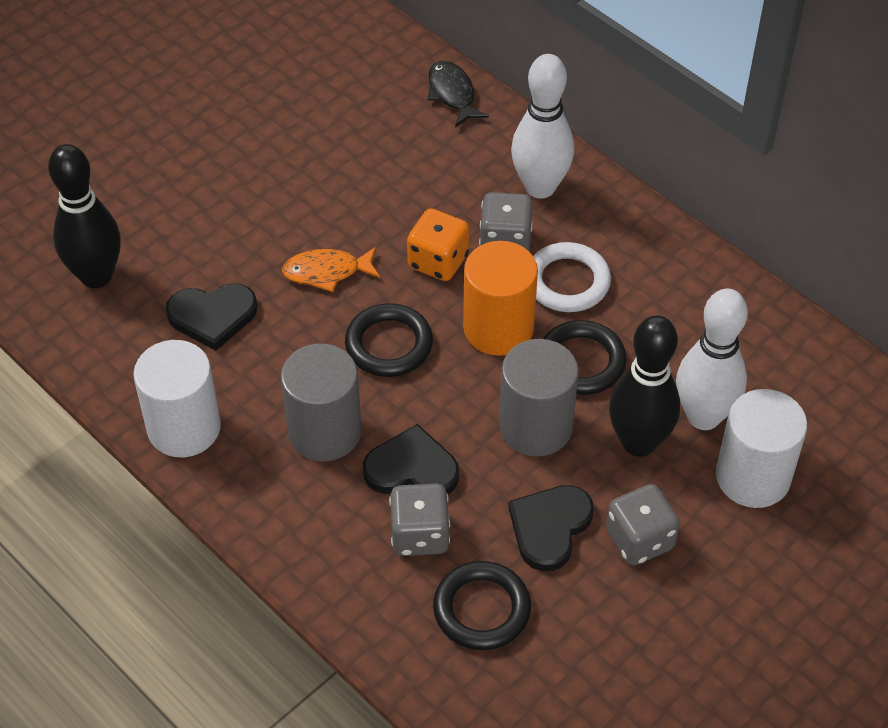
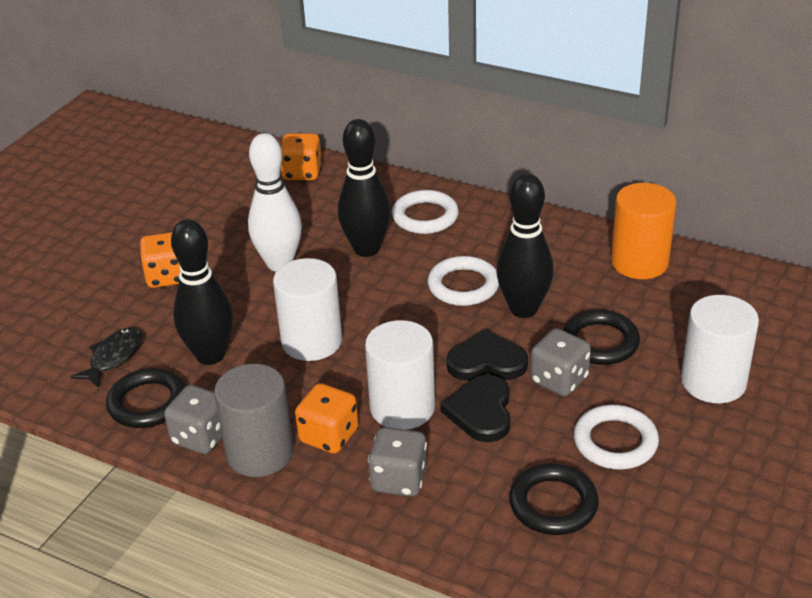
black bowling pin: [48,144,121,288] [609,315,680,457] = 2 -> [171,219,233,365] [338,119,391,257] [497,174,554,318] = 3
black heart: [166,283,258,351] [363,424,459,494] [508,485,594,571] = 3 -> [440,375,510,442] [446,329,528,381] = 2
grey cylinder: [281,343,362,461] [499,339,579,457] = 2 -> [214,364,294,477] = 1
orange dice: [407,208,469,281] = 1 -> [140,232,180,288] [281,133,322,180] [295,383,359,454] = 3
orange fish: [282,247,380,292] = 1 -> none = 0
white bowling pin: [511,54,574,199] [676,288,748,430] = 2 -> [248,133,302,271] = 1
white cylinder: [133,340,221,457] [716,389,807,508] = 2 -> [273,258,342,361] [365,320,435,430] [681,295,759,403] = 3
white ring: [533,242,611,312] = 1 -> [392,190,459,234] [428,256,499,306] [574,405,659,470] = 3

